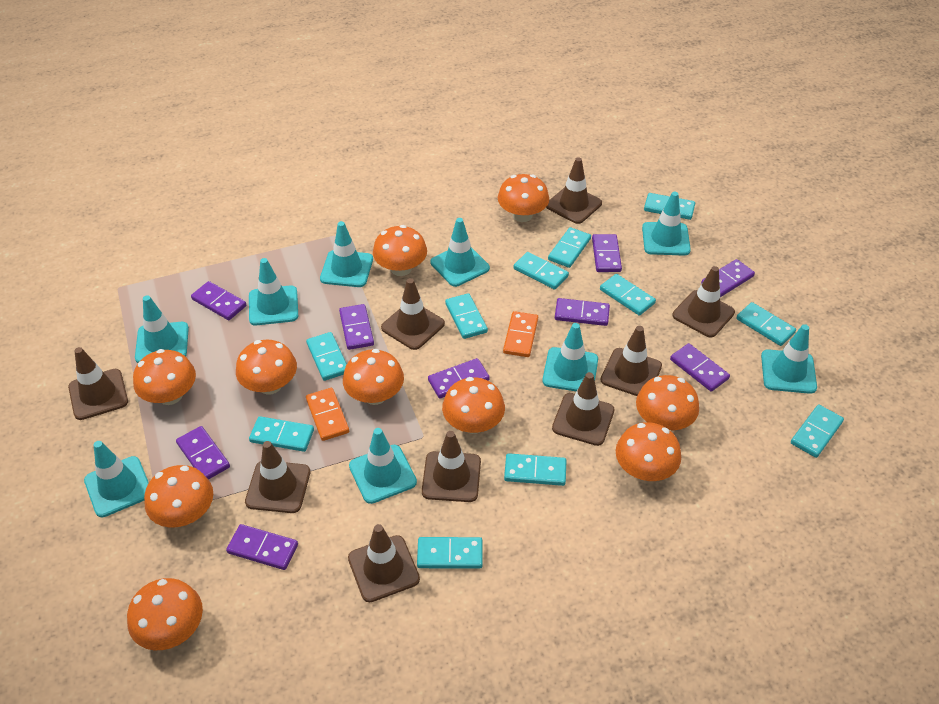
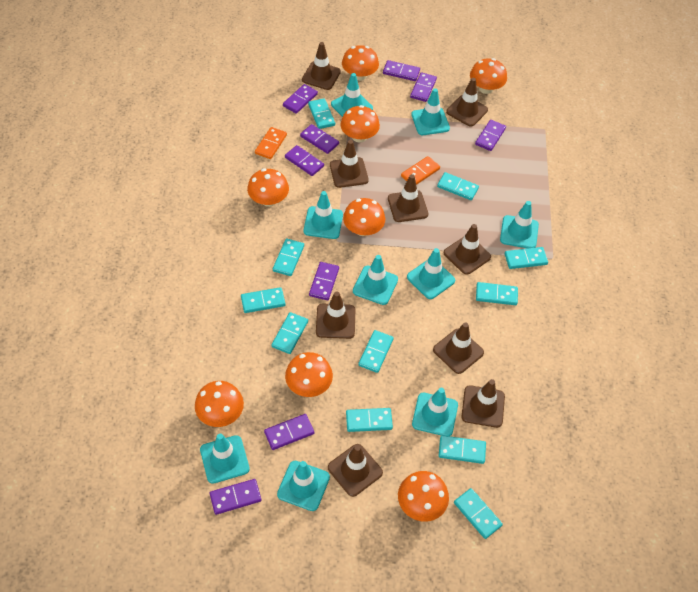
orange mushroom: [127,578,203,650] [133,349,196,405] [144,465,213,528] [236,339,297,395] [343,349,404,405] [373,225,427,276] [442,377,505,434] [498,174,549,222] [616,422,681,481] [636,375,699,431] = 10 -> [195,381,244,427] [247,169,289,207] [285,352,333,397] [341,105,380,143] [342,45,379,81] [343,198,385,236] [398,471,449,522] [470,58,507,94] = 8

